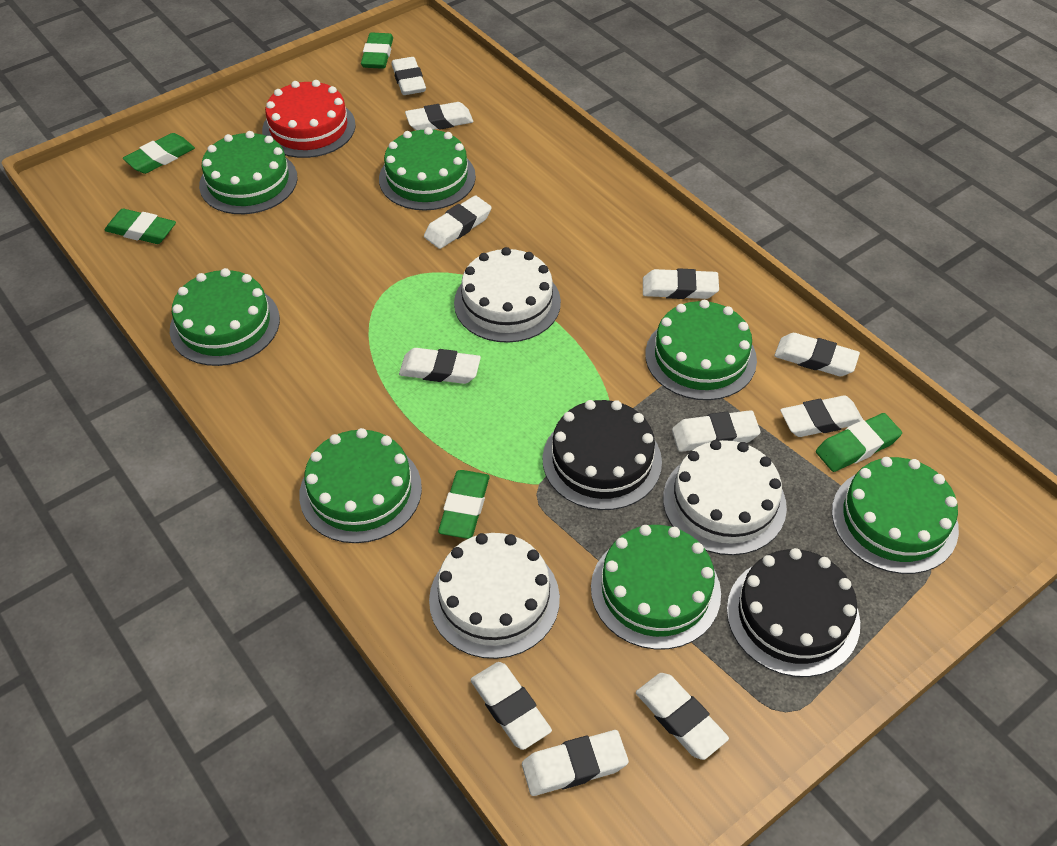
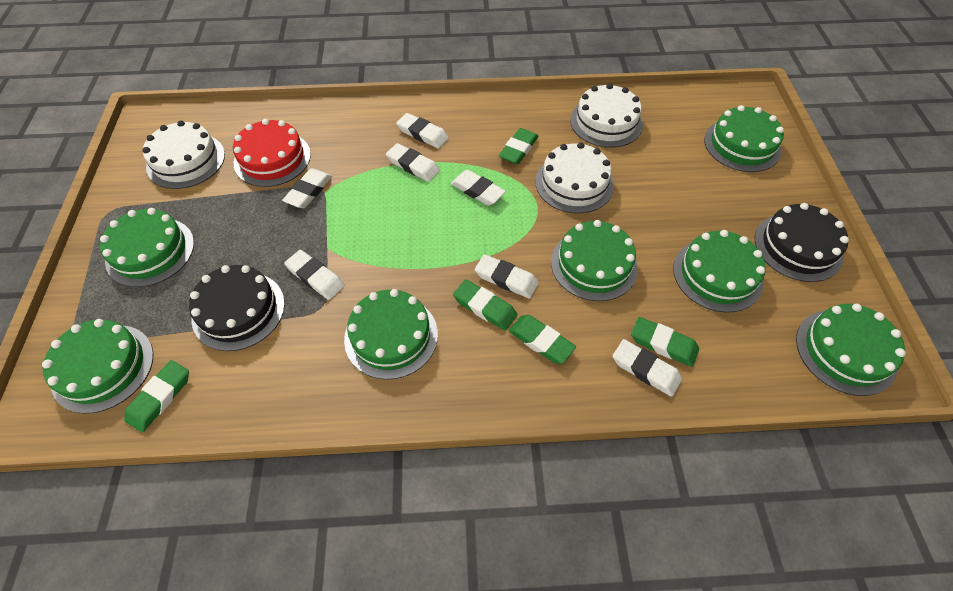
white eraser: [391,57,426,95] [399,348,481,384] [405,102,473,130] [424,195,492,249] [470,662,552,750] [522,730,629,796] [636,673,729,760] [643,268,719,299] [672,410,761,452] [774,333,860,376] [780,395,863,437] = 11 -> [282,168,332,208] [284,250,344,300] [386,143,440,182] [396,113,449,149] [451,170,506,206] [475,254,539,299] [613,339,682,397] = 7

